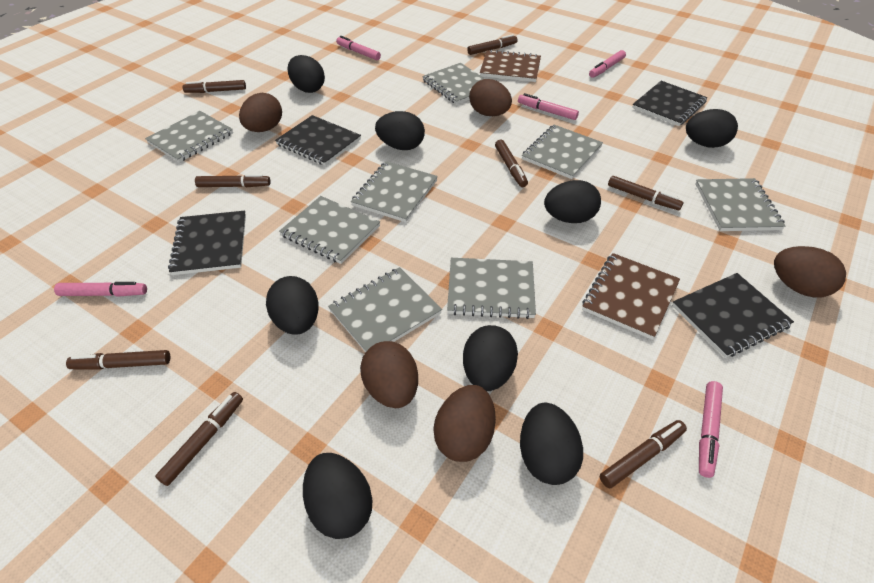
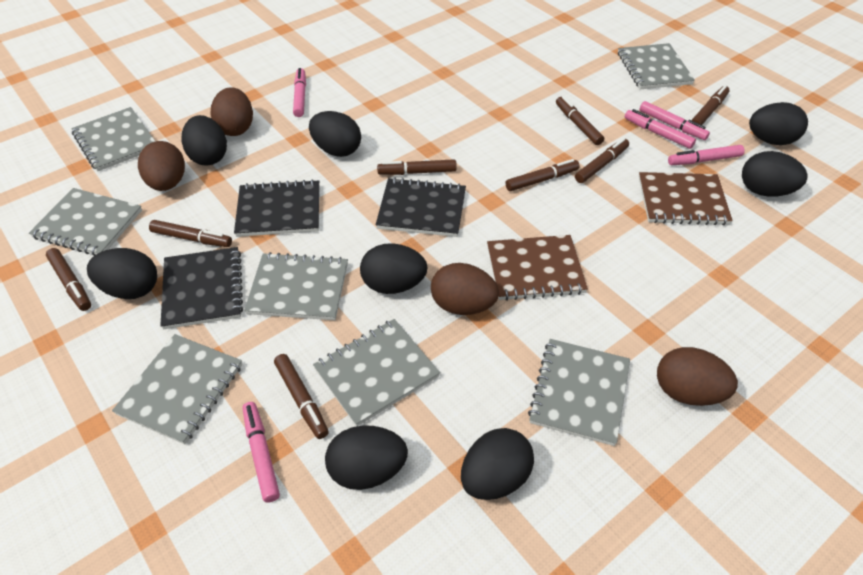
black notebook: [168,211,246,275] [275,115,361,166] [632,81,707,126] [672,273,794,358] = 4 -> [160,247,243,329] [234,179,319,237] [376,178,466,237] = 3
brown egg: [239,93,282,132] [360,341,418,408] [433,385,496,462] [469,79,512,116] [774,246,846,298] = 5 -> [138,141,185,191] [210,87,253,136] [431,263,499,315] [657,347,738,406] = 4
grey notebook: [145,111,233,163] [279,196,380,264] [328,267,442,352] [351,161,438,222] [422,63,485,105] [447,258,536,319] [522,125,603,179] [695,178,785,231] = 8 -> [29,188,142,256] [71,107,156,171] [112,334,242,444] [244,252,348,320] [313,319,440,426] [528,339,630,446] [618,43,695,89] = 7

